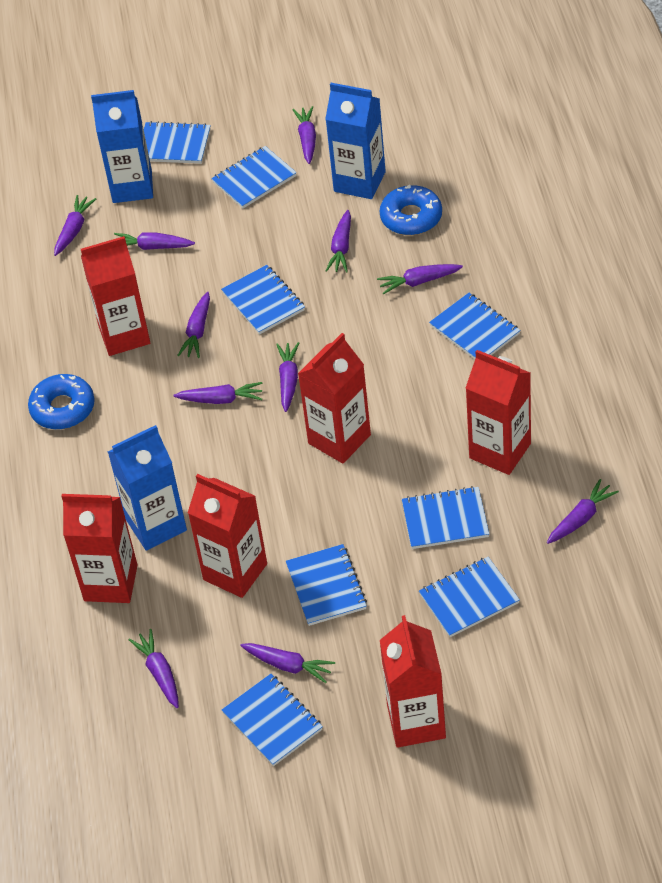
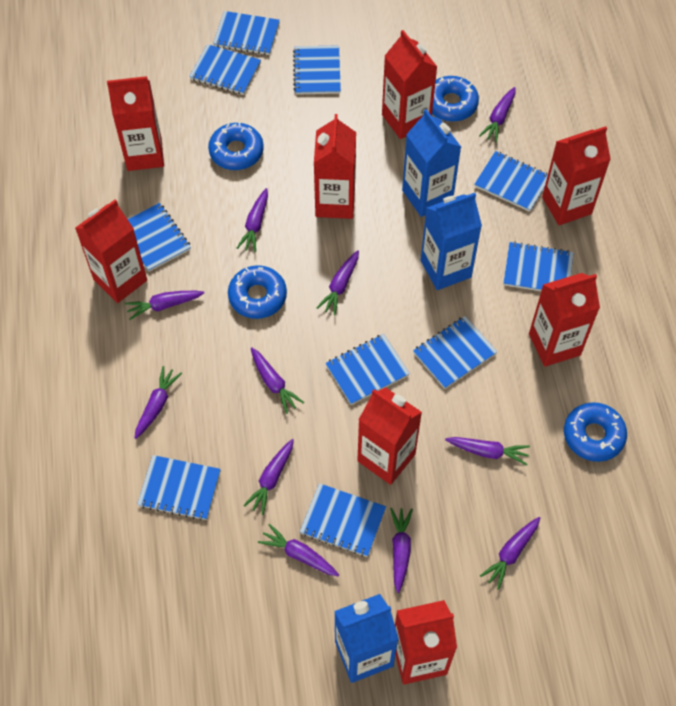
blue donut: [28,374,95,430] [380,184,442,235] = 2 -> [208,122,264,170] [228,265,287,319] [432,76,479,122] [564,402,627,462] = 4
blue notebook: [144,121,211,164] [211,146,297,208] [221,265,305,334] [222,674,323,766] [286,544,367,626] [402,486,489,549] [419,557,520,637] [429,293,520,359] = 8 -> [128,203,191,272] [137,455,221,520] [189,44,261,95] [213,11,280,55] [293,45,341,95] [300,483,386,557] [325,334,410,405] [413,316,497,389] [474,151,548,212] [503,242,574,291] = 10
red carton: [61,494,138,603] [81,236,150,356] [188,474,267,598] [298,333,371,463] [380,615,446,748] [466,350,531,475] = 6 -> [75,199,147,303] [107,76,164,171] [314,114,356,219] [357,387,422,485] [382,30,437,139] [395,600,457,684] [529,273,600,367] [542,126,611,225] = 8

